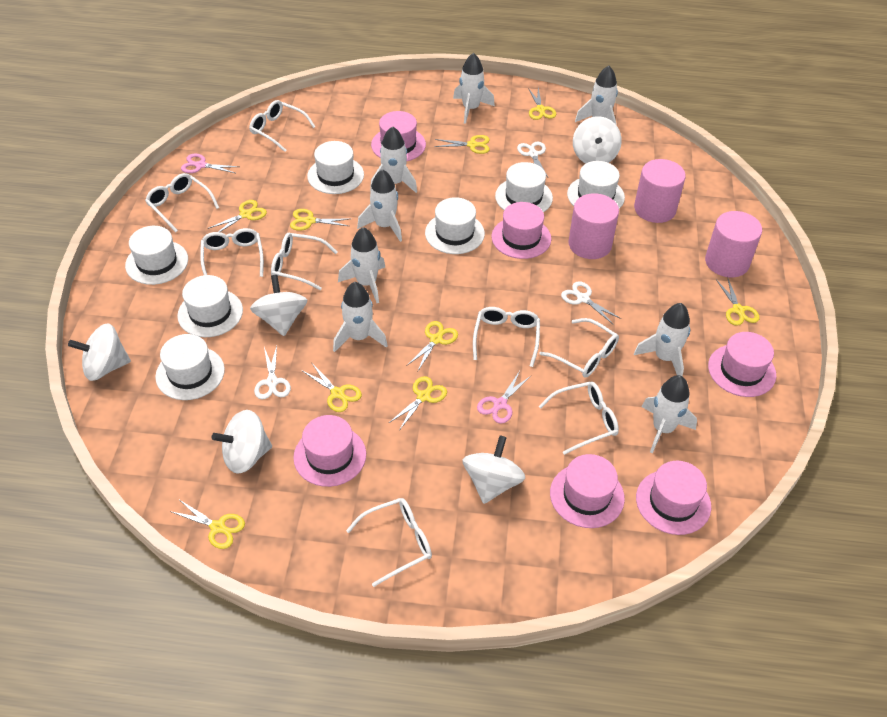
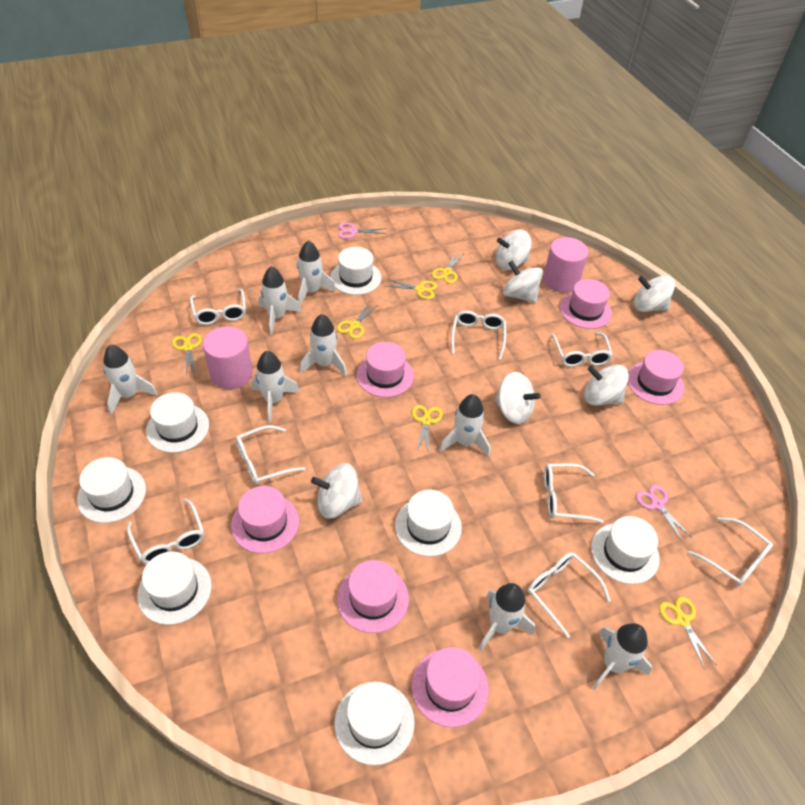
pink cylinder: [568,193,619,259] [634,159,686,223] [705,211,762,277] = 3 -> [203,326,253,389] [543,237,588,293] = 2
white scissors: [254,346,291,399] [517,142,548,177] [561,281,621,325] = 3 -> none = 0
white spinning top: [68,323,131,381] [212,410,272,474] [250,275,307,336] [462,435,525,504] [573,116,622,163] = 5 -> [311,463,362,519] [495,372,541,424] [496,230,531,270] [503,260,543,303] [584,365,629,406] [634,275,675,312] = 6
yellow scissors: [170,500,245,549] [208,200,267,232] [290,209,349,231] [301,362,362,412] [389,376,447,429] [406,321,458,372] [435,135,490,154] [528,88,556,120] [716,277,760,326] = 9 -> [172,333,202,375] [337,303,378,339] [386,279,437,300] [412,405,443,453] [432,252,464,284] [659,597,716,669] = 6

